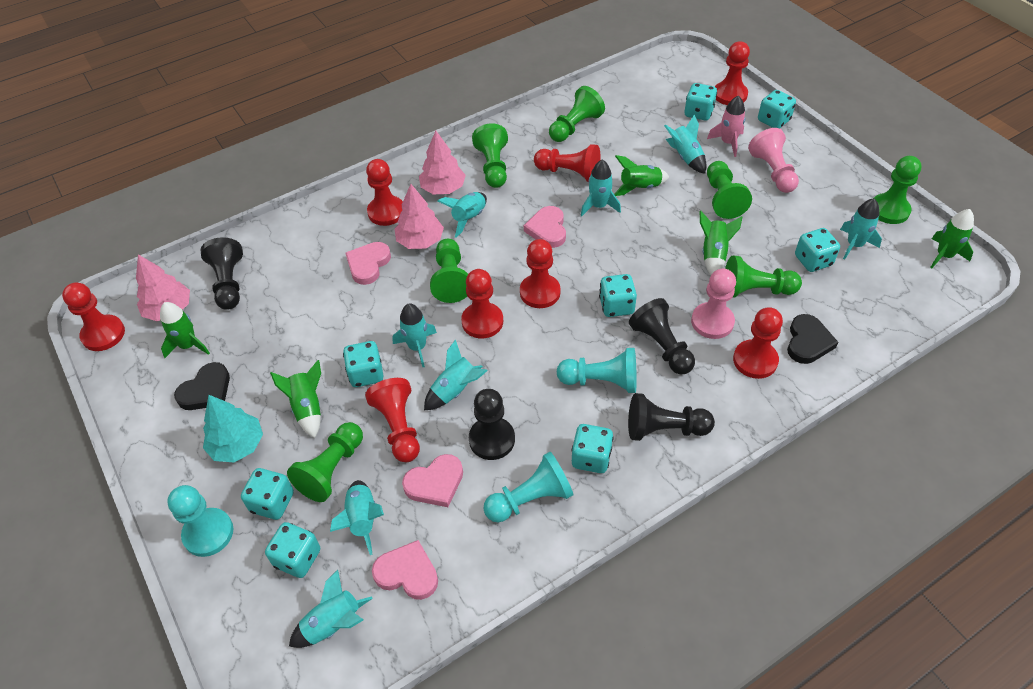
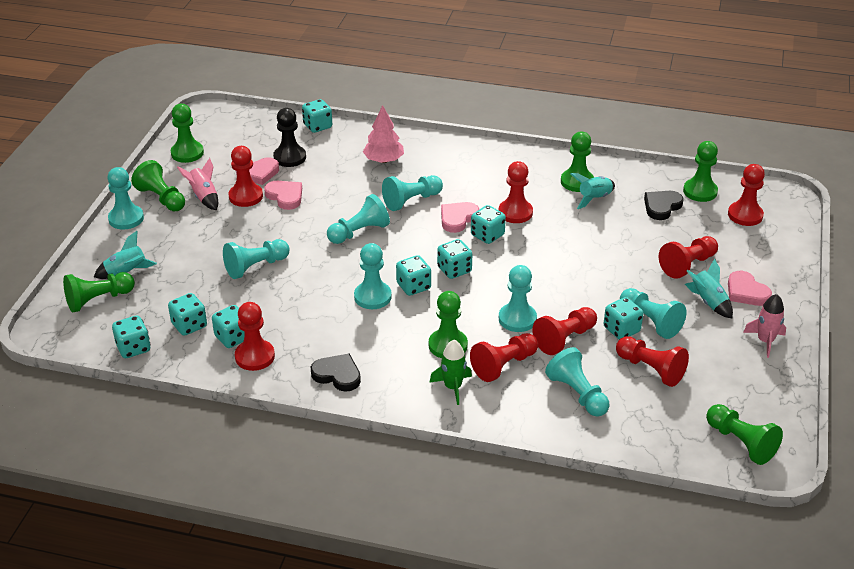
black pawn: [201,237,243,310] [469,389,515,460] [628,393,715,441] [629,298,695,375] = 4 -> [273,108,306,167] = 1
green rocket: [160,302,210,358] [270,360,321,438] [614,155,669,196] [700,211,742,275] [930,209,974,269] = 5 -> [429,340,472,405] = 1
pink pawn: [691,269,736,339] [748,128,799,193] = 2 -> none = 0
pink rocket: [707,95,746,157] = 1 -> [177,158,218,210] [743,294,786,358] = 2
pink tree: [136,254,190,321] [395,184,444,249] [419,131,466,194] = 3 -> [363,105,404,163] = 1
turquoise pawn: [167,485,233,557] [484,452,573,522] [557,348,637,393] = 3 -> [107,167,144,230] [223,239,290,279] [327,194,390,244] [354,243,392,309] [382,175,443,211] [499,265,537,332] [545,347,609,417] [620,288,687,339] = 8
turquoise rocket: [289,570,373,648] [330,480,384,555] [393,303,437,368] [424,339,488,410] [438,192,487,238] [581,160,621,216] [664,114,706,174] [840,198,882,260] = 8 -> [94,231,157,279] [571,173,615,209] [685,259,733,318] = 3
turquoise tree: [203,395,263,462] = 1 -> none = 0

